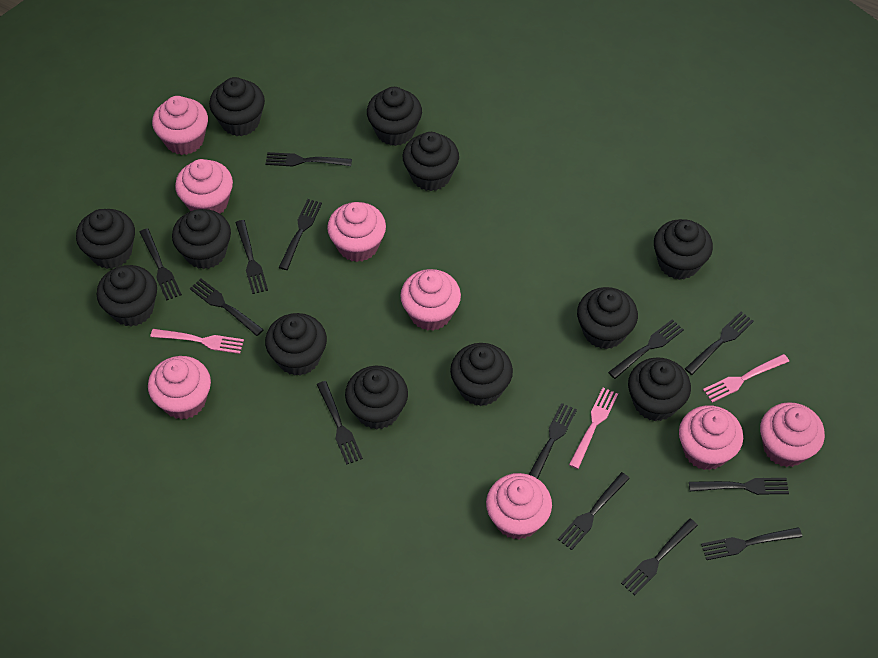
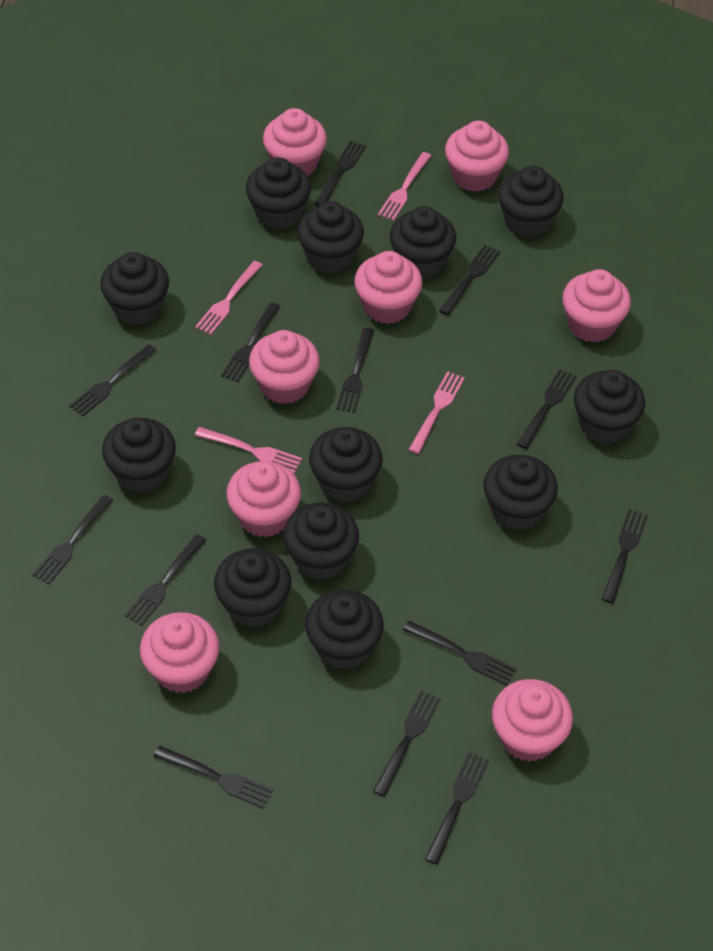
pink fork: [150,329,244,354] [569,388,618,469] [703,354,789,403] = 3 -> [195,261,263,335] [195,427,302,474] [378,152,432,221] [408,371,465,454] = 4

